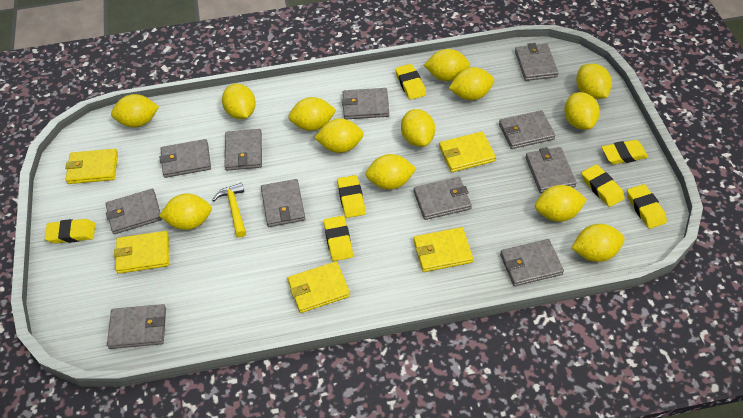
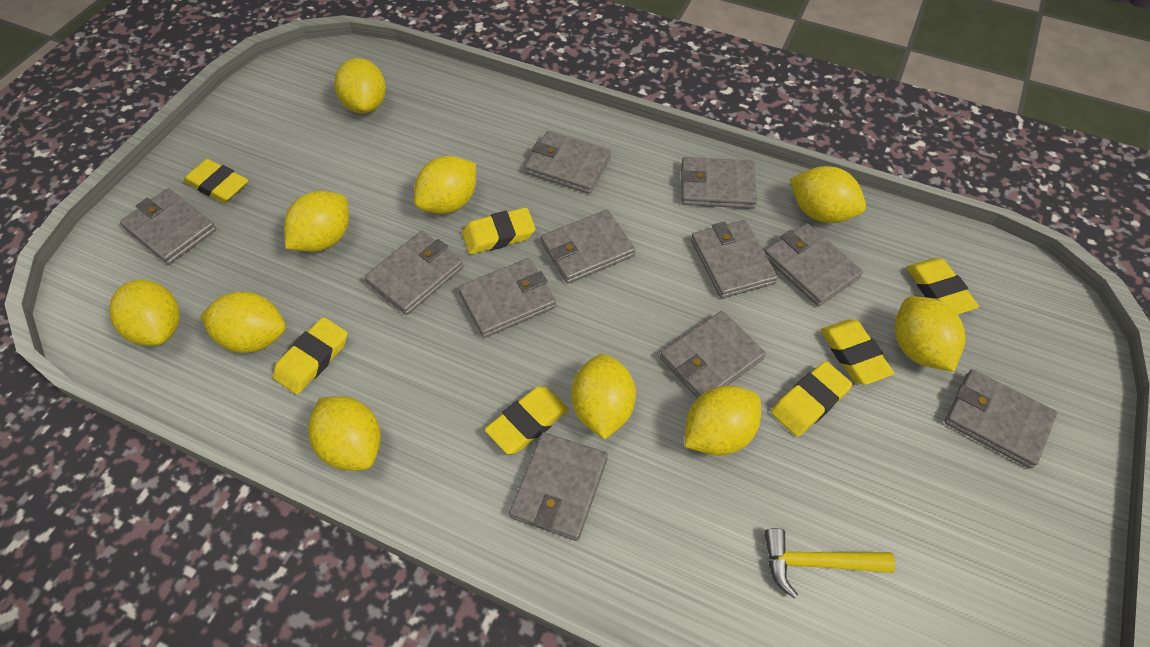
yellow lemon: [111,94,159,128] [159,193,212,230] [222,84,256,119] [288,97,336,131] [314,119,364,153] [365,154,416,190] [401,109,435,147] [424,49,470,81] [449,67,494,100] [535,185,587,222] [564,92,600,130] [572,224,625,262] [576,64,612,99] = 13 -> [109,280,180,346] [200,291,286,353] [284,191,349,252] [308,396,381,471] [334,58,386,114] [414,156,476,214] [571,354,636,440] [685,386,761,456] [790,166,866,223] [895,296,966,372] = 10
yellow wallet: [65,149,118,184] [114,231,169,274] [288,261,350,313] [413,227,473,272] [439,132,496,172] = 5 -> none = 0

